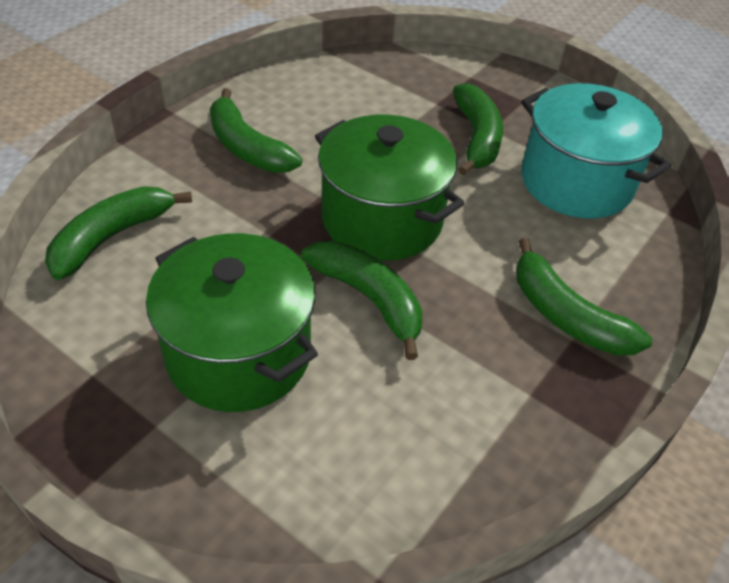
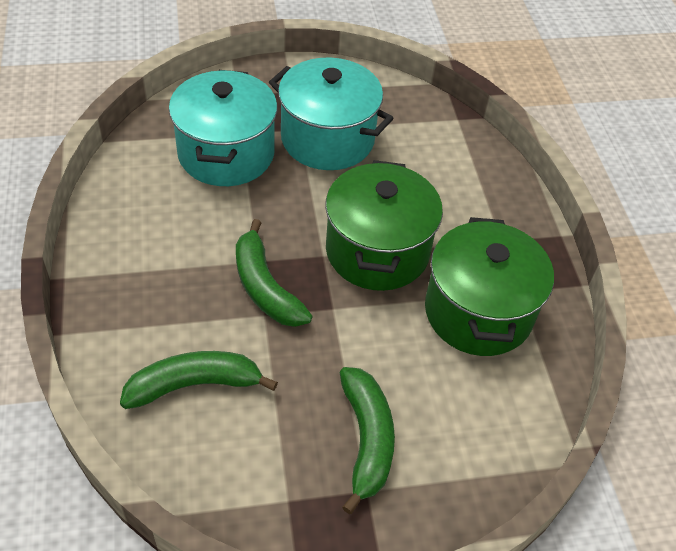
green banana: [45,186,192,280] [210,88,302,173] [301,241,422,360] [453,83,503,176] [516,238,652,356] = 5 -> [120,351,278,409] [236,219,313,327] [340,367,395,514] = 3
turquoise pot: [521,83,671,219] = 1 -> [169,70,278,186] [269,58,393,170] = 2

